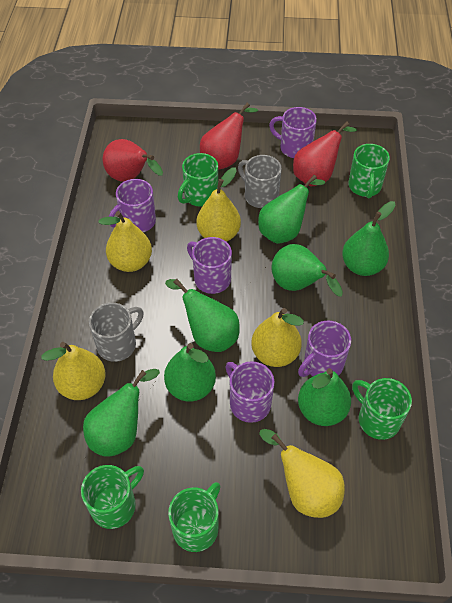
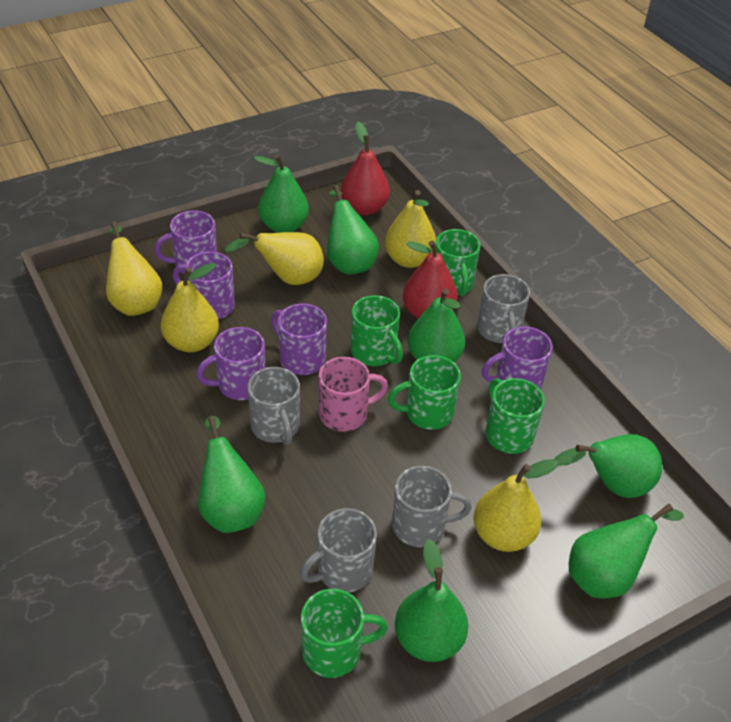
grey mug: [89,303,144,362] [238,155,282,208] = 2 -> [247,367,300,445] [300,508,377,593] [392,466,472,547] [477,274,530,343] = 4
pink mug: none = 0 -> [319,357,388,432] = 1
red pear: [103,139,163,182] [200,103,258,169] [293,122,357,187] = 3 -> [341,122,390,215] [403,241,458,319] = 2

